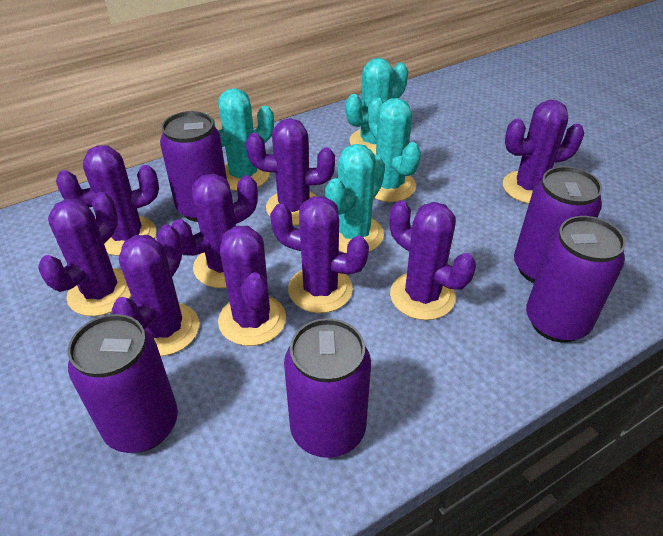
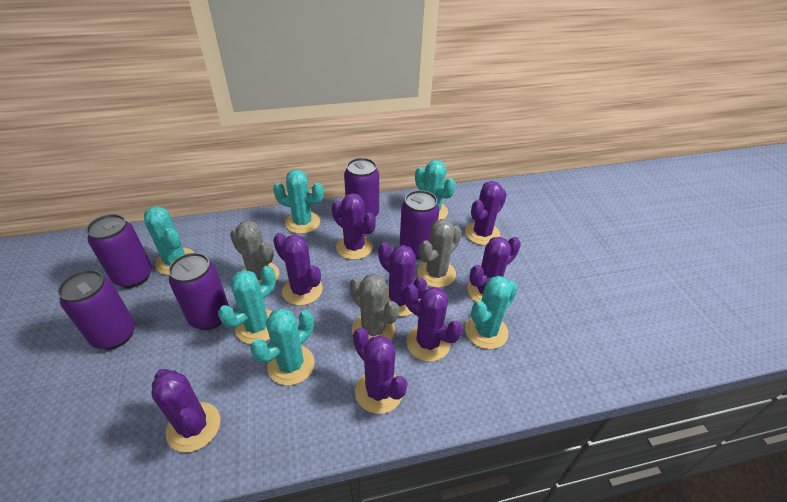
grey cactus: none = 0 -> [230,220,279,284] [350,274,399,340] [418,219,462,288] = 3
purple cactus: [38,192,131,316] [56,145,159,256] [112,224,199,356] [172,174,258,288] [218,226,286,346] [246,118,335,225] [270,196,369,313] [389,200,476,320] [503,100,584,204] = 9 -> [151,369,220,452] [273,233,323,306] [332,193,376,260] [353,328,407,414] [378,242,427,316] [404,284,463,362] [465,181,507,246] [467,237,521,302] = 8
turquoise cactus: [205,88,274,191] [325,144,385,253] [346,58,408,155] [368,97,421,202] = 4 -> [144,206,194,275] [218,266,276,344] [250,308,315,385] [273,170,324,234] [415,160,456,220] [465,276,518,349] = 6

